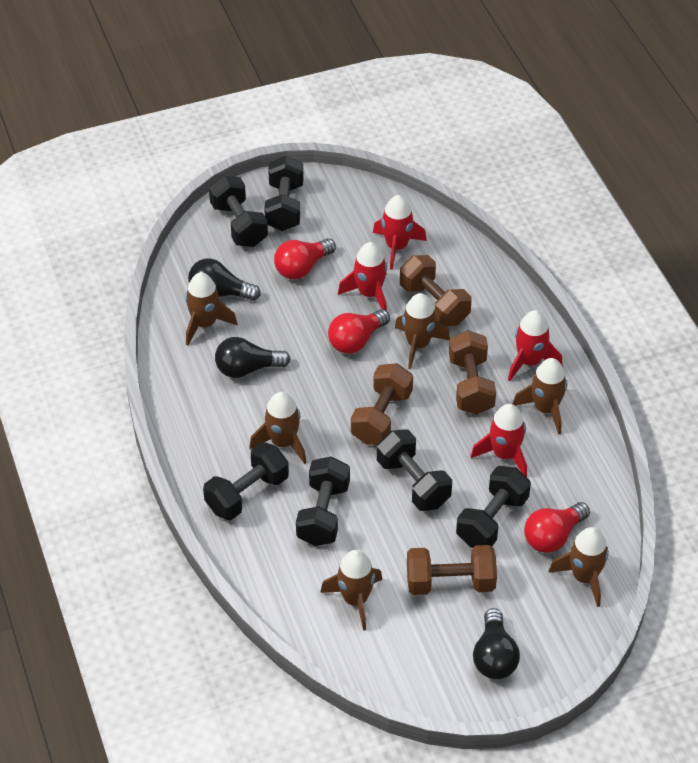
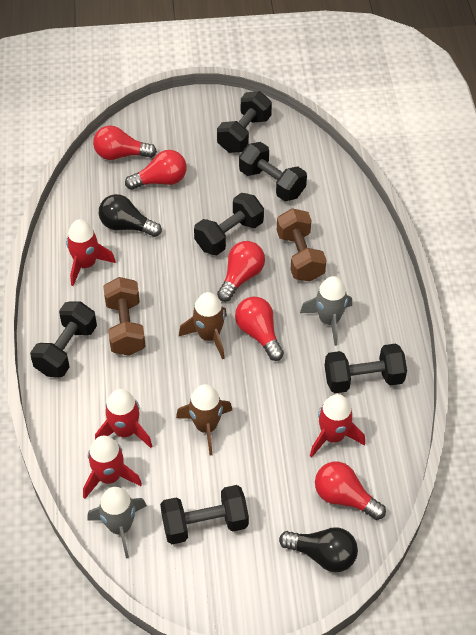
black light bulb: [188,258,261,301] [215,337,291,378] [473,608,520,679] = 3 -> [99,194,162,237] [279,527,358,572] = 2
brown dumbbell: [351,363,413,445] [400,255,472,326] [407,545,497,595] [449,330,496,415] = 4 -> [103,277,146,356] [277,208,326,282] = 2
brown rocket: [185,272,237,346] [249,392,307,464] [320,550,383,631] [395,293,450,369] [513,358,567,435] [548,527,609,607] = 6 -> [176,384,232,455] [179,292,227,360] = 2
grey rocket: none = 0 -> [87,487,147,559] [300,276,352,346] = 2
red light bulb: [274,238,336,279] [328,309,390,354] [524,502,590,553] = 3 -> [93,125,157,160] [125,150,187,190] [217,241,265,302] [235,297,284,361] [315,462,386,520] = 5

